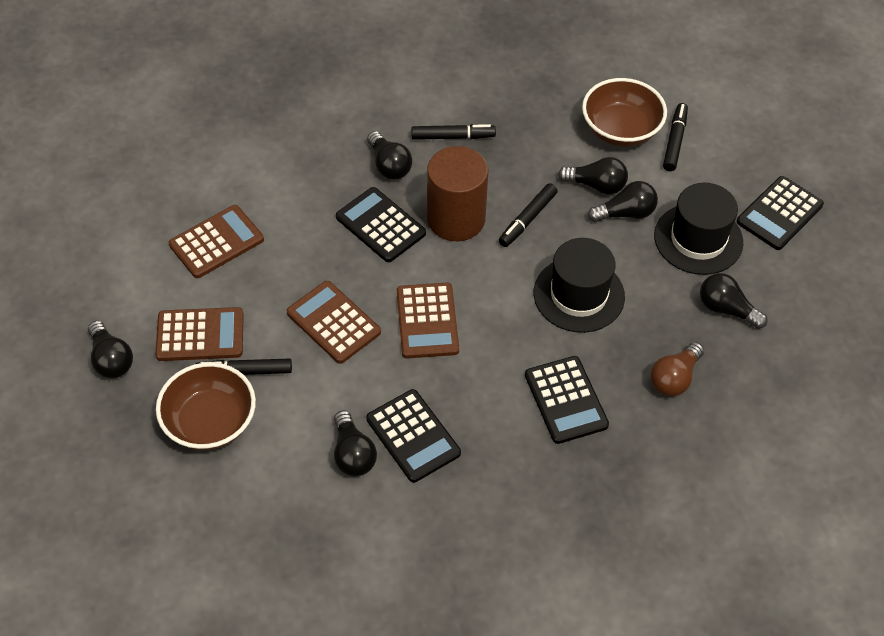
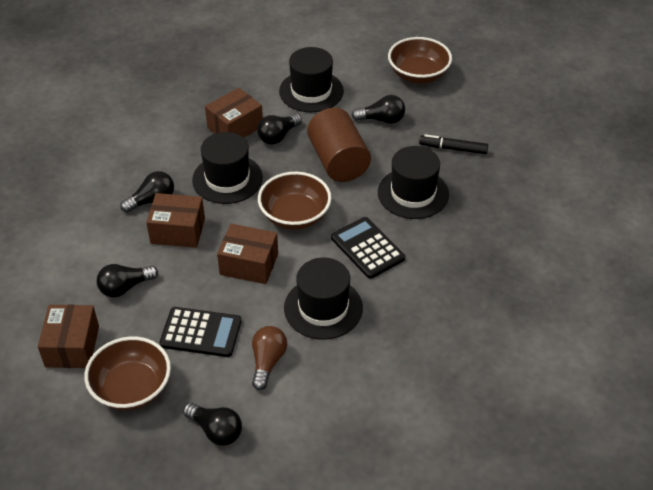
black calculator: [336,187,426,262] [366,389,461,483] [525,356,609,444] [737,176,824,250] = 4 -> [159,307,241,357] [331,217,405,279] = 2
black hat: [534,238,625,333] [654,183,743,275] = 2 -> [192,132,263,204] [279,47,344,112] [284,258,363,340] [378,146,449,219] = 4
black light bulb: [88,321,133,378] [334,410,377,476] [367,131,412,180] [558,157,628,194] [588,181,658,222] [700,273,768,329] = 6 -> [97,264,158,298] [120,171,174,213] [183,402,242,446] [257,114,302,144] [351,95,405,124] = 5
black marker: [196,358,292,375] [411,124,496,140] [499,183,558,247] [663,103,688,171] = 4 -> [419,134,488,154] = 1
brown bowl: [156,362,256,450] [582,78,667,147] = 2 -> [84,336,171,410] [258,172,331,230] [388,37,452,84] = 3
brown box: none = 0 -> [38,305,99,368] [146,193,205,248] [205,88,263,138] [217,224,278,284] = 4
brown calculator: [155,307,244,361] [169,205,264,278] [287,281,381,364] [397,283,459,359] = 4 -> none = 0

